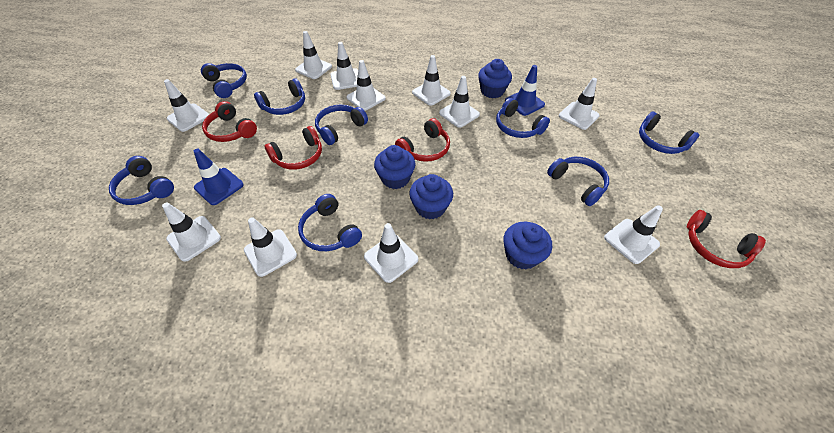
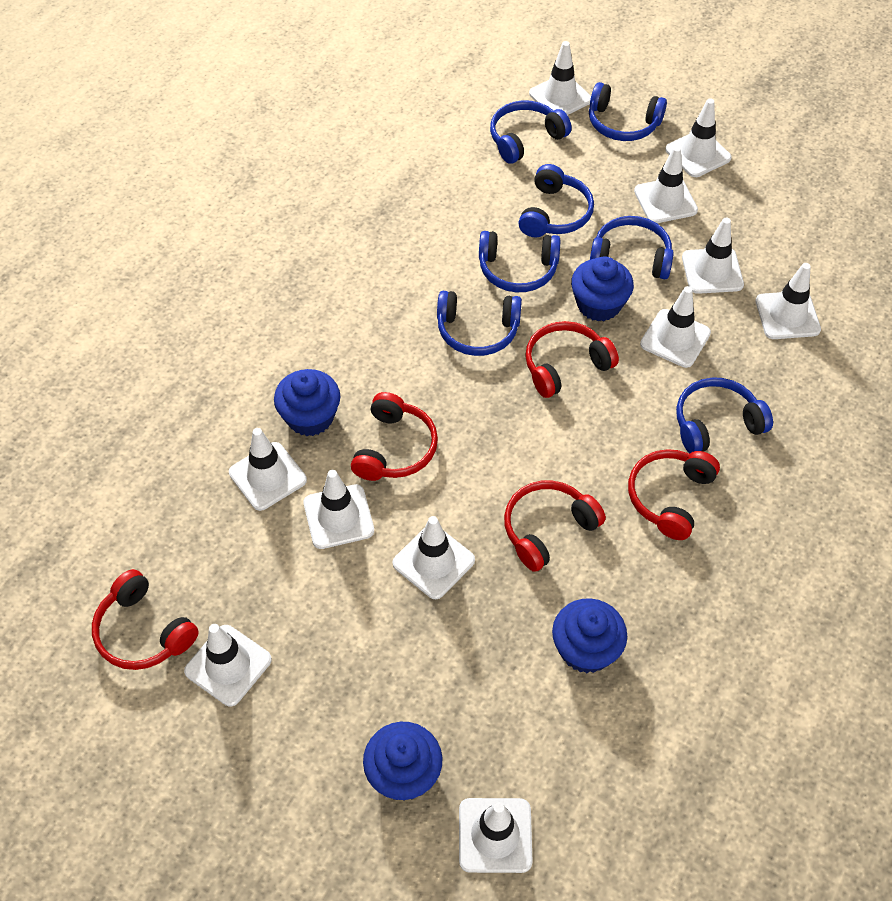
blue headphones: [109,156,174,205] [201,63,247,98] [254,78,305,115] [298,194,362,251] [315,105,368,145] [496,98,550,138] [547,157,609,206] [639,112,700,154] = 8 -> [437,291,522,356] [479,231,560,292] [490,100,572,164] [518,164,594,237] [589,82,667,141] [590,216,674,279] [676,377,773,453] = 7
blue traffic cone: [194,149,244,205] [505,65,545,116] = 2 -> none = 0
red headphones: [202,101,257,142] [265,126,322,170] [395,118,450,162] [687,210,766,268] = 4 -> [92,569,199,670] [351,392,438,481] [504,481,606,572] [525,321,619,398] [628,449,720,540] = 5

